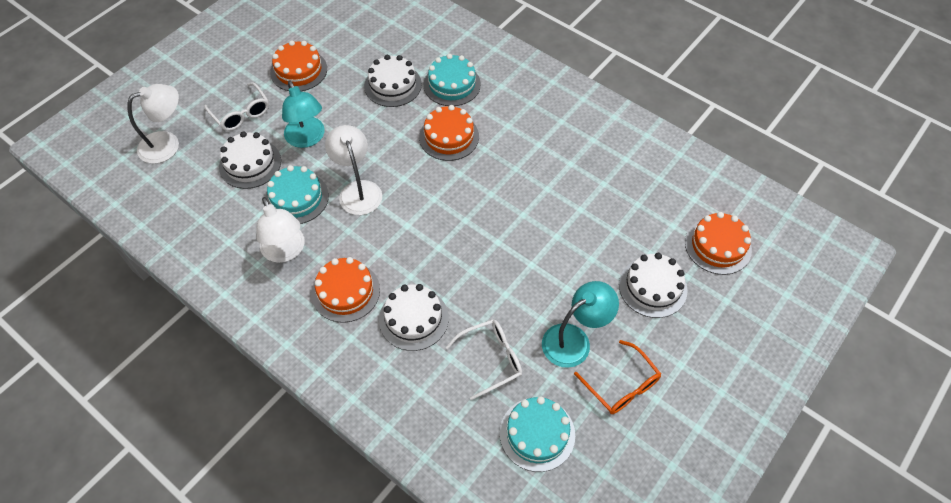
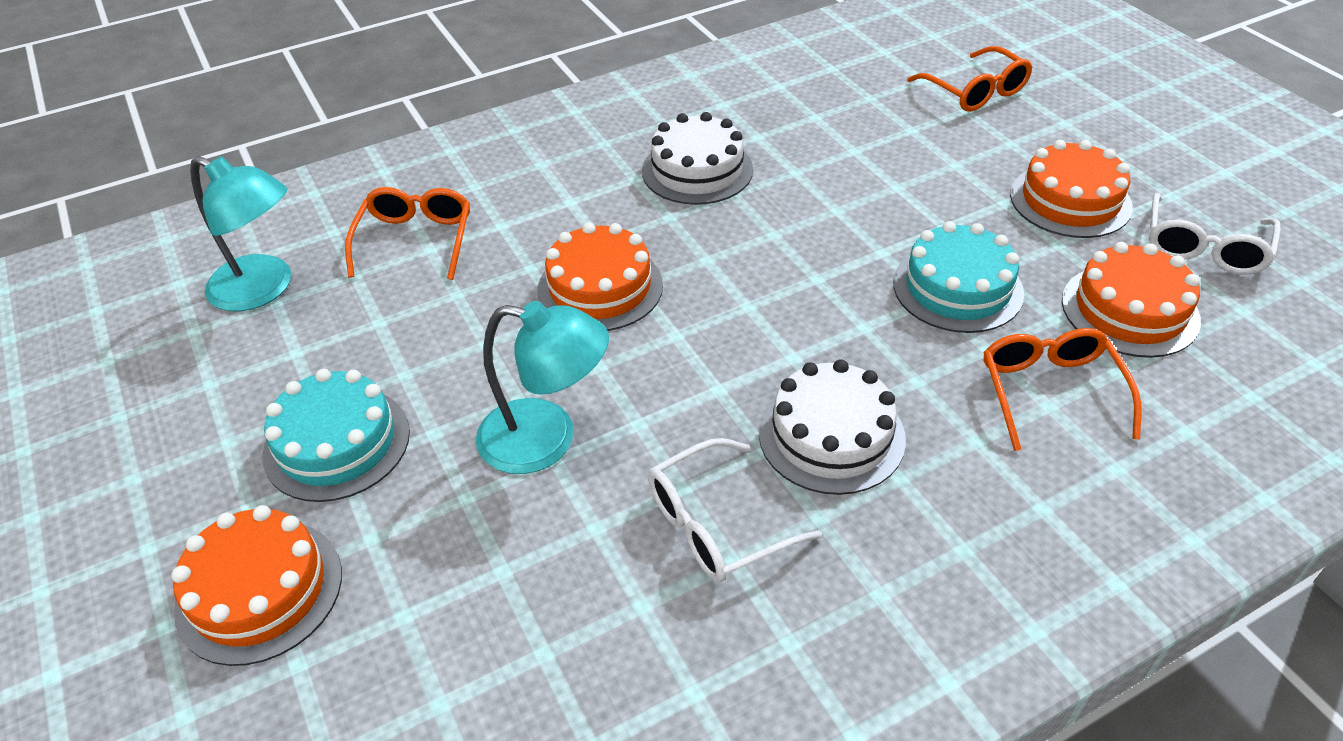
orange glasses: [574,340,661,414] = 1 -> [345,187,470,280] [907,46,1032,112] [983,328,1142,451] = 3
turquoise cake: [265,165,329,224] [424,54,481,106] [500,396,575,472] = 3 -> [262,369,410,502] [893,221,1024,333] = 2
white cake: [219,131,281,189] [364,55,422,107] [379,284,449,351] [619,253,688,318] = 4 -> [642,112,753,205] [759,359,906,495] = 2
white lamp: [128,84,179,164] [256,197,305,263] [325,125,382,215] = 3 -> none = 0

